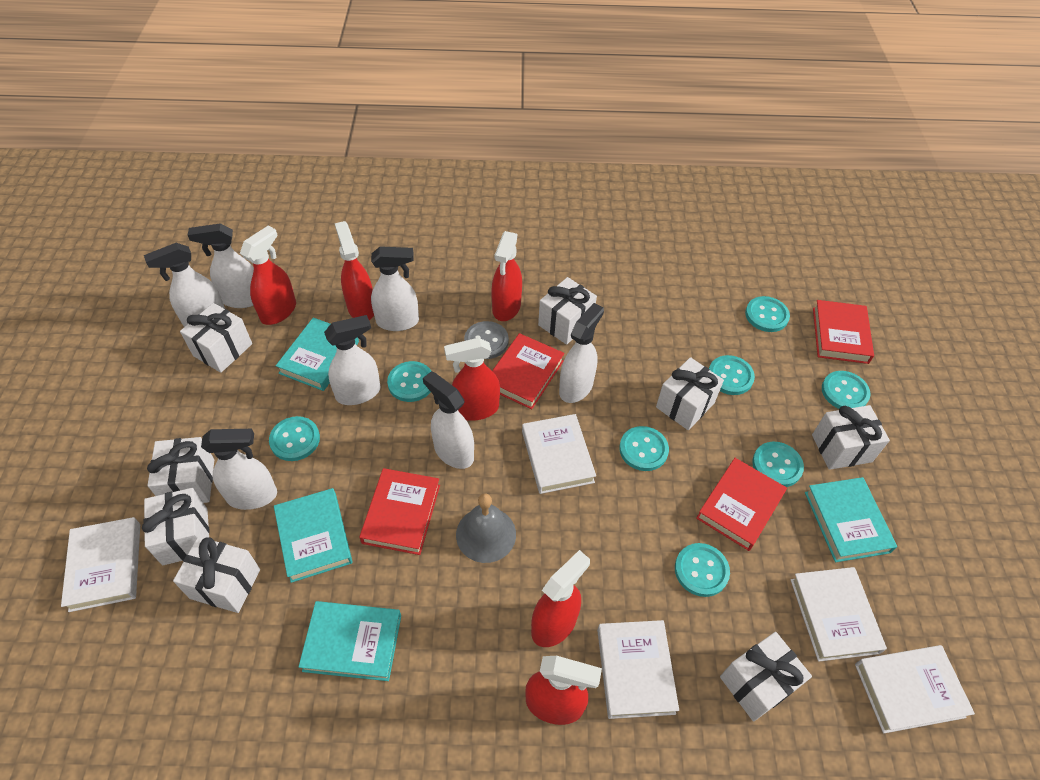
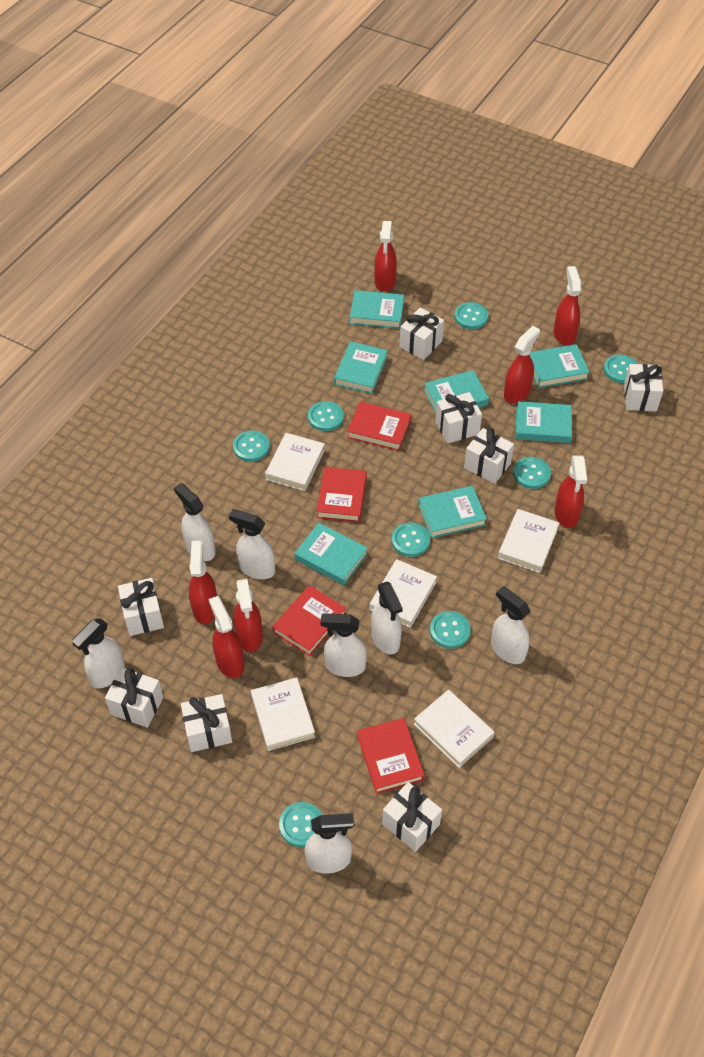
grey bell: [456,493,516,563] = 1 -> none = 0
grey button: [464,321,509,359] = 1 -> none = 0
red spray bottle: [240,226,296,325] [335,221,374,320] [444,338,500,421] [491,231,522,321] [525,656,602,725] [531,550,590,647] = 6 -> [189,541,217,624] [209,596,244,678] [234,579,263,652] [374,221,397,292] [504,326,540,404] [554,266,581,346] [555,455,587,528] = 7
turquoise book: [274,488,353,583] [276,318,359,391] [299,601,401,681] [805,477,897,562] = 4 -> [294,523,368,585] [334,341,388,394] [350,290,404,329] [418,486,487,538] [424,370,489,413] [516,401,572,443] [529,344,590,388] = 7

